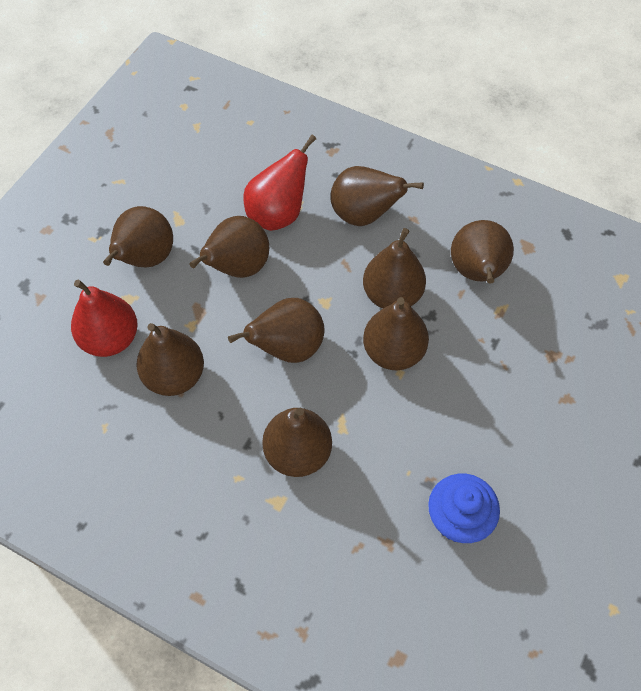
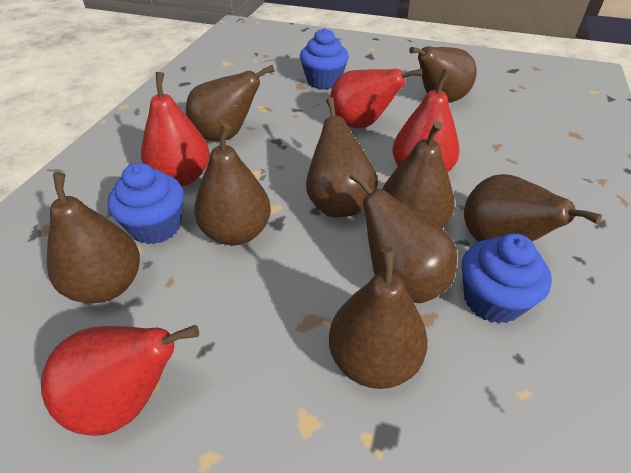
blue cupcake: [428,474,500,543] = 1 -> [108,163,184,244] [300,28,349,89] [462,234,552,324] = 3
red pear: [71,279,138,357] [244,135,316,231] = 2 -> [41,325,199,436] [141,72,210,186] [330,69,422,128] [393,69,460,173] = 4

